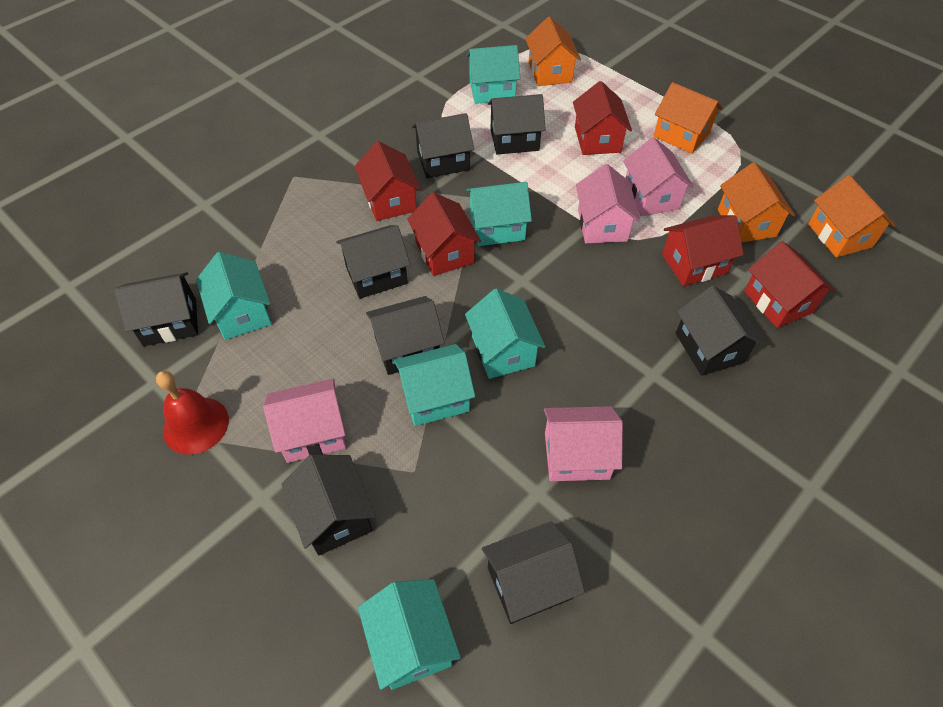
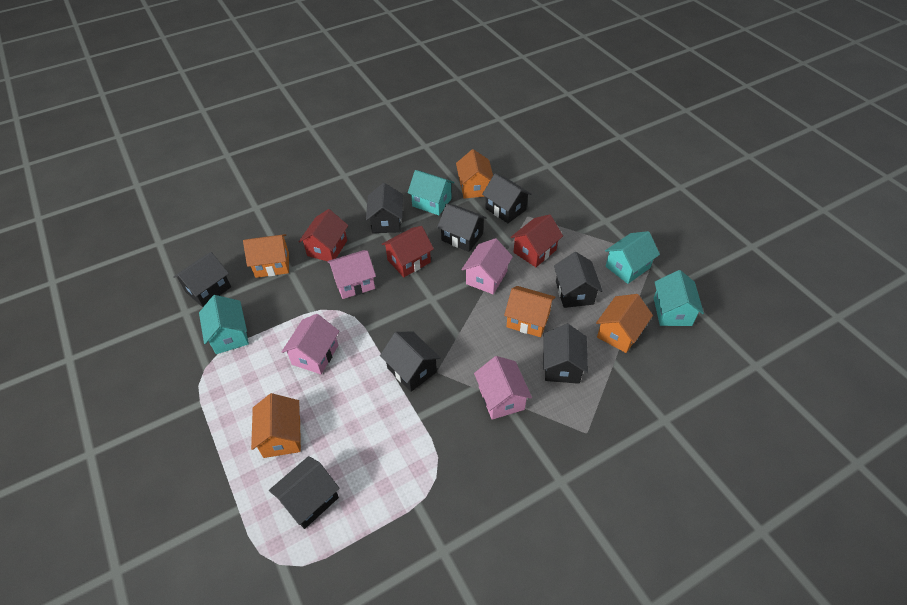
orange house: [525,16,581,86] [654,82,723,154] [718,162,795,242] [808,175,895,257] = 4 -> [243,234,289,278] [251,393,301,458] [456,149,493,199] [504,286,556,337] [596,294,653,353] = 5
red bell: [156,371,229,455] = 1 -> none = 0
red house: [354,141,421,221] [407,192,481,276] [573,81,632,155] [662,215,744,286] [744,241,835,328] = 5 -> [299,209,348,261] [382,226,434,277] [511,215,563,267] = 3
turquoise house: [196,252,272,340] [358,579,461,690] [394,344,475,426] [465,288,545,379] [466,45,520,104] [466,182,532,246] = 6 -> [199,295,249,354] [408,170,454,215] [605,231,660,284] [654,270,704,326] = 4

